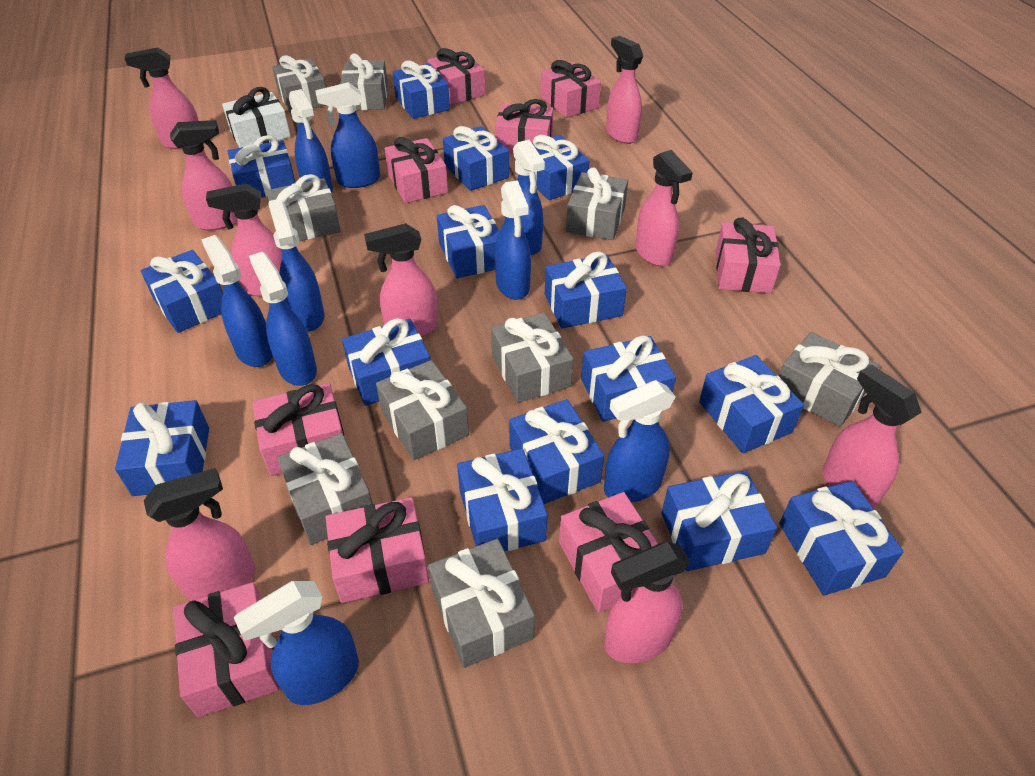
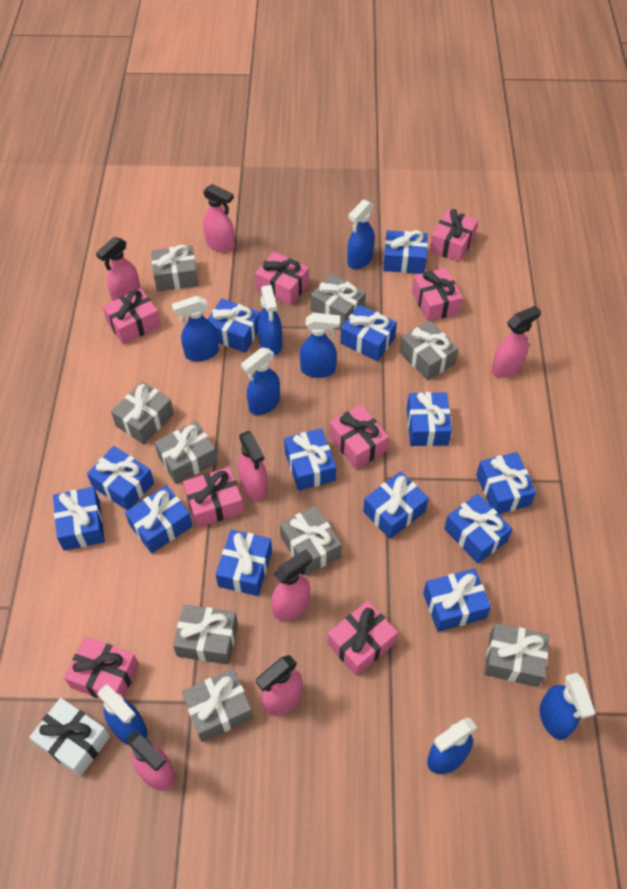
blue gift: [115,400,209,496] [141,250,223,333] [227,135,295,198] [342,318,430,406] [392,61,450,119] [437,205,499,278] [443,126,509,191] [457,448,548,551] [509,399,604,504] [532,135,589,200] [545,252,627,329] [581,336,676,422] [661,470,777,571] [699,355,804,453] [779,481,903,596] = 15 -> [53,487,105,551] [87,446,154,510] [125,485,193,553] [207,299,260,353] [216,530,272,596] [284,428,336,491] [340,305,397,361] [363,471,429,539] [383,230,428,274] [407,392,452,446] [423,568,491,632] [444,494,512,564] [476,452,536,514] = 13
blue spray bottle: [201,235,273,367] [233,581,359,705] [249,252,317,386] [268,201,324,331] [289,89,333,193] [315,82,380,188] [495,180,531,300] [513,140,545,255] [604,380,676,503] = 9 -> [98,684,147,745] [172,296,219,361] [241,348,280,415] [258,285,282,356] [300,313,340,378] [347,199,375,269] [427,718,477,774] [540,673,596,740] = 8
pink gift: [174,582,279,717] [252,383,344,476] [325,497,429,603] [385,137,448,203] [427,48,486,105] [495,99,553,154] [540,60,601,118] [559,492,658,613] [716,218,781,293] = 9 -> [64,637,139,698] [103,288,161,345] [183,467,244,528] [255,252,309,306] [327,601,398,676] [329,405,389,469] [412,268,463,322] [429,209,478,262] = 8
pink spray bottle: [125,47,199,149] [144,468,255,601] [170,120,238,231] [206,183,282,297] [364,223,438,337] [604,541,691,663] [606,36,643,144] [636,150,693,266] [822,365,921,508] = 9 -> [96,237,140,301] [126,731,175,791] [203,184,235,253] [238,431,268,501] [256,655,303,716] [271,549,312,621] [491,306,541,378] = 7

